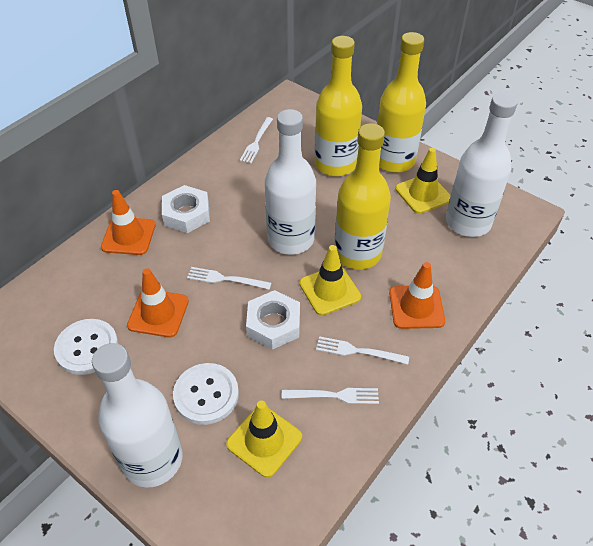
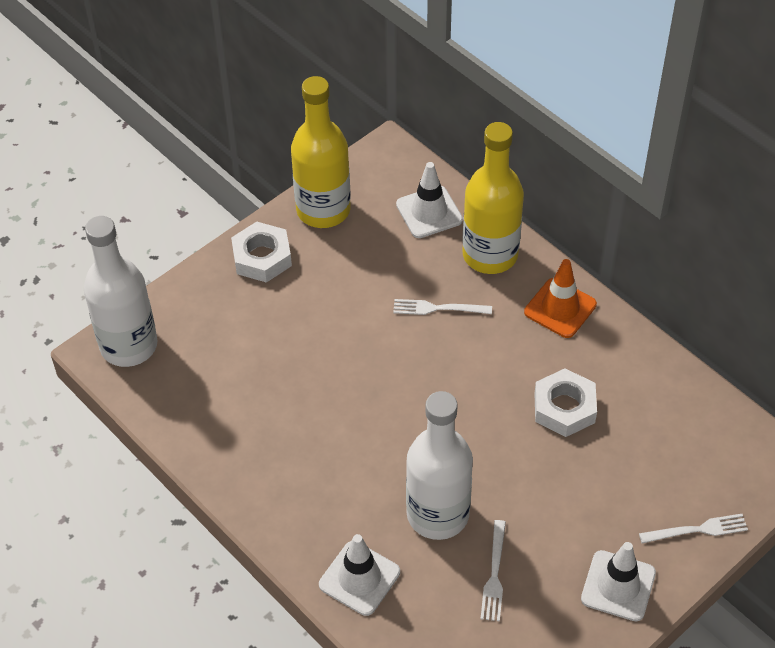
orange traffic cone: [101,190,156,255] [127,268,189,337] [389,262,445,329] = 3 -> [524,259,597,338] = 1
white bottle: [92,343,182,488] [265,109,316,255] [446,92,518,237] = 3 -> [84,216,157,367] [406,391,473,540] = 2
white button: [54,319,118,375] [173,363,239,425] = 2 -> none = 0
white fork: [187,267,272,290] [240,117,273,163] [282,388,379,404] [316,336,409,364] = 4 -> [393,299,492,315] [481,520,506,621] [639,514,748,543] = 3
white traffic cone: none = 0 -> [319,534,400,616] [396,162,463,238] [581,542,656,621] = 3
yellow bottle: [314,36,362,176] [334,123,391,269] [377,32,426,173] = 3 -> [291,76,351,228] [463,122,524,274] = 2
yellow traffic cone: [226,400,302,478] [299,245,361,316] [395,148,451,214] = 3 -> none = 0

